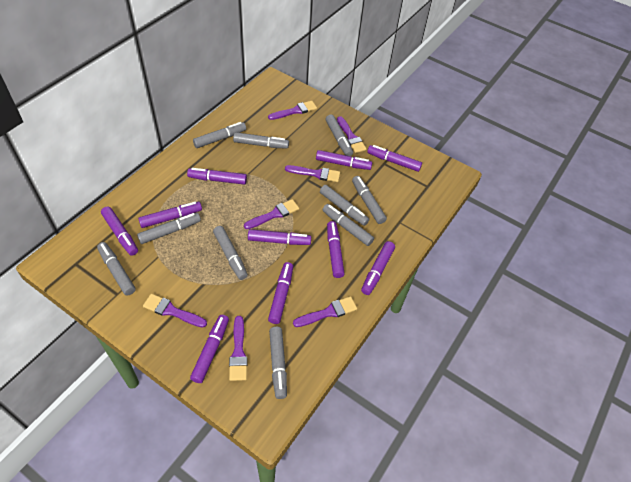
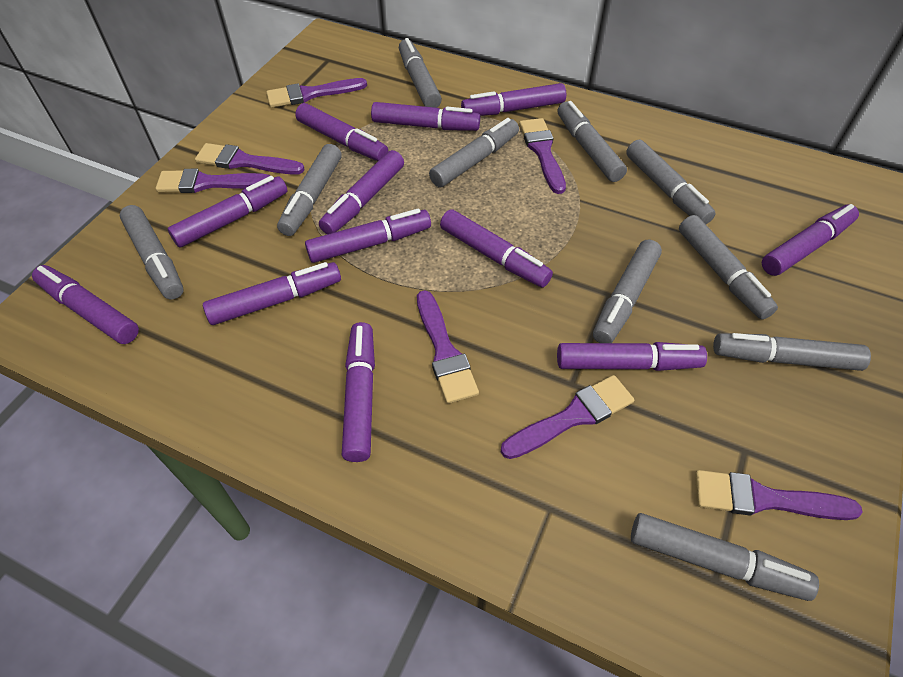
purple marker: [101,207,138,256] [138,202,202,228] [187,168,247,185] [190,315,229,383] [248,229,311,245] [268,262,293,324] [316,150,372,170] [327,221,345,278] [361,241,395,295] [367,145,422,172] = 10 -> [32,265,139,344] [168,176,287,248] [203,262,341,325] [295,103,388,161] [305,208,431,263] [319,150,404,234] [342,322,375,462] [371,102,480,131] [440,209,553,288] [461,83,566,116] [557,342,707,371] [762,204,859,276] = 12

